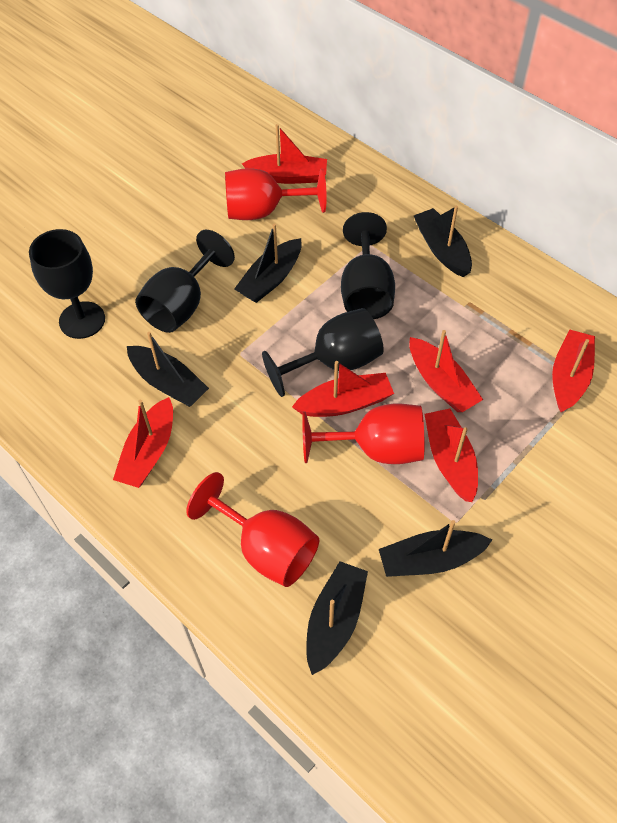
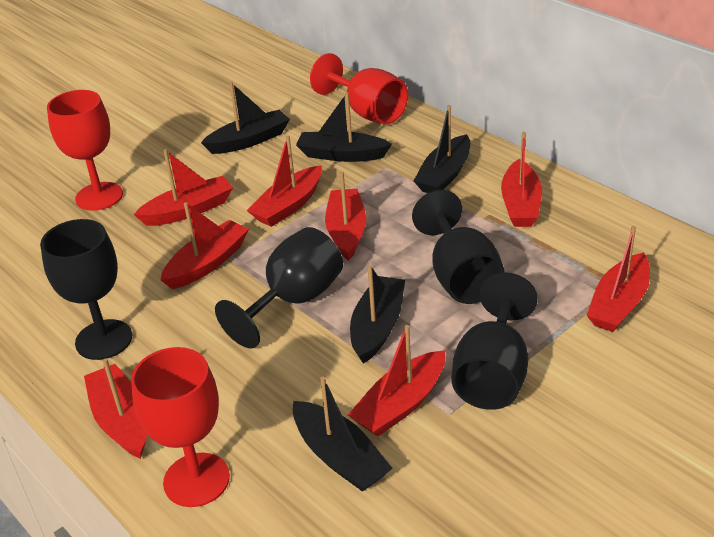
red boat: [113,397,173,488] [242,124,327,184] [292,361,394,417] [409,330,483,412] [424,408,478,502] [552,329,595,412] = 6 -> [84,358,147,459] [133,149,233,226] [161,202,249,289] [246,136,322,227] [325,171,366,261] [348,325,446,436] [501,132,542,227] [586,226,650,332] = 8

